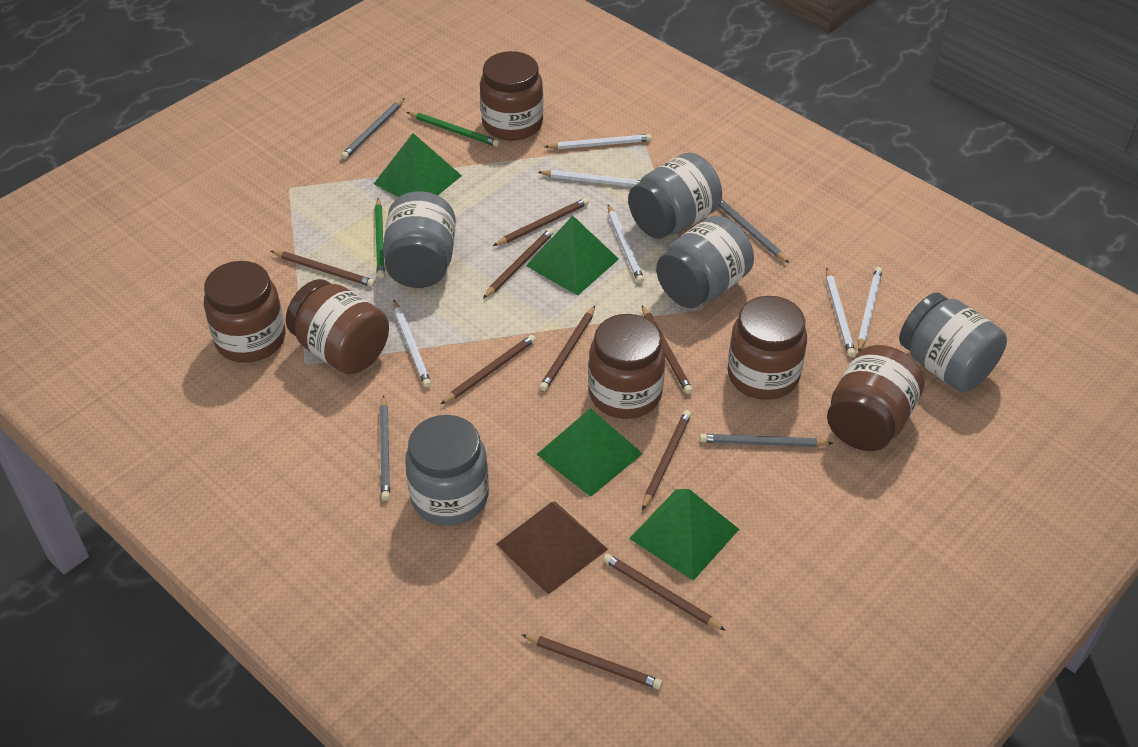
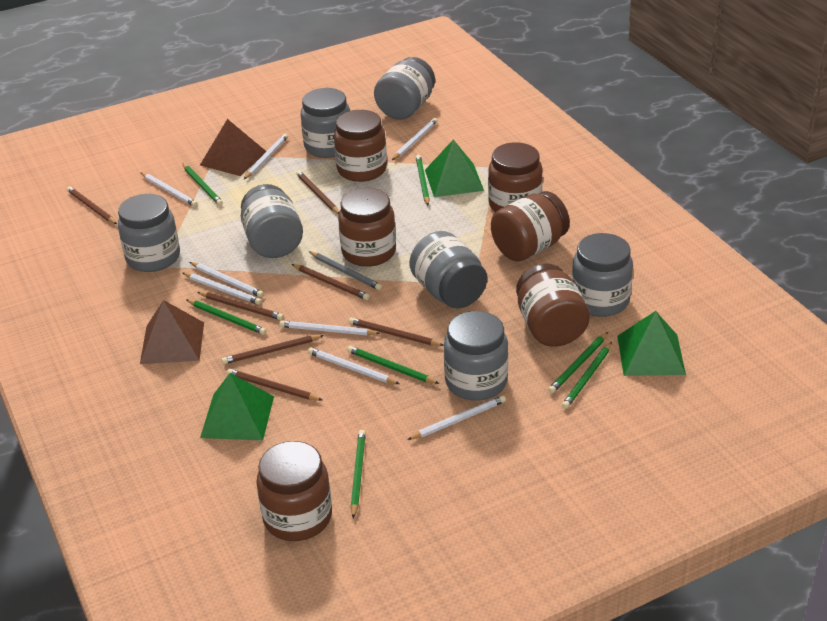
brown pencil: [271,251,375,287] [440,335,536,405] [483,228,554,299] [493,198,589,246] [521,634,662,689] [539,306,595,391] [603,554,726,631] [642,306,693,394] [642,410,691,510] = 9 -> [67,186,117,224] [197,292,284,320] [221,335,324,364] [227,369,322,401] [292,264,370,300] [296,171,339,214] [349,317,444,346] = 7
brown pyramid: [496,502,608,594] = 1 -> [140,300,204,364] [200,119,267,176] = 2
green pencil: [375,198,385,278] [407,112,500,147] = 2 -> [182,163,223,205] [186,299,267,335] [347,346,439,384] [351,430,366,519] [416,155,430,205] [548,332,608,393] [562,342,612,409] = 7
green pyramid: [374,133,462,197] [526,216,619,295] [537,408,643,497] [629,489,739,581] = 4 -> [200,373,274,440] [425,140,484,197] [617,311,686,376] = 3
grey jar: [383,191,456,288] [405,415,489,526] [628,152,722,239] [656,216,754,308] [899,293,1007,392] = 5 -> [118,194,180,272] [241,184,303,258] [301,88,350,158] [374,57,435,119] [409,231,487,309] [444,311,508,401] [572,233,633,317] = 7
grey pencil: [341,98,405,159] [380,395,390,501] [700,434,833,447] [719,200,789,263] = 4 -> [309,251,382,290] = 1
white pencil: [393,300,431,388] [538,170,640,187] [545,134,652,149] [608,204,644,283] [826,268,856,357] [858,267,882,352] = 6 -> [140,172,198,207] [183,273,262,305] [190,262,264,297] [244,134,288,179] [279,320,381,335] [308,347,400,384] [392,118,438,160] [407,395,506,440] = 8

